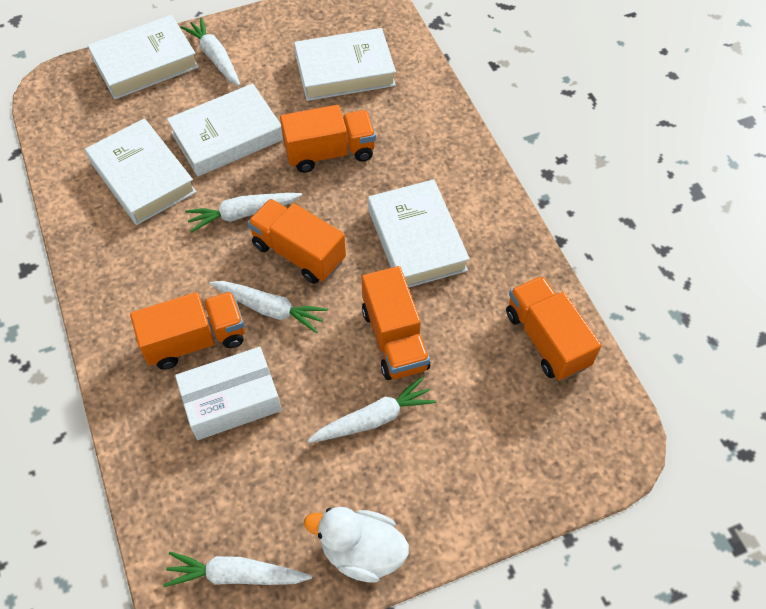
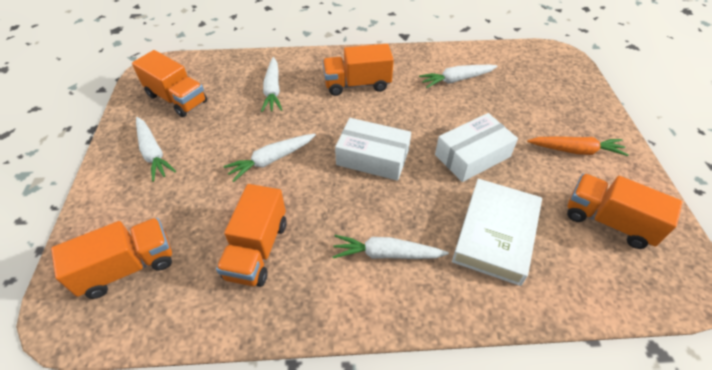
orange carrot: none = 0 -> [527,136,629,156] = 1
white book: [85,118,197,225] [88,15,199,99] [167,83,283,177] [294,28,396,101] [368,179,470,288] = 5 -> [452,179,542,286] = 1
white box: [175,347,282,440] = 1 -> [335,118,411,181] [435,113,518,182] = 2
white duck: [304,507,409,583] = 1 -> none = 0

